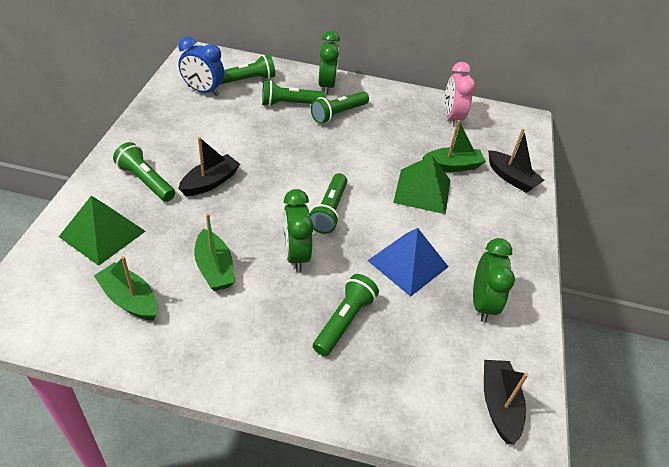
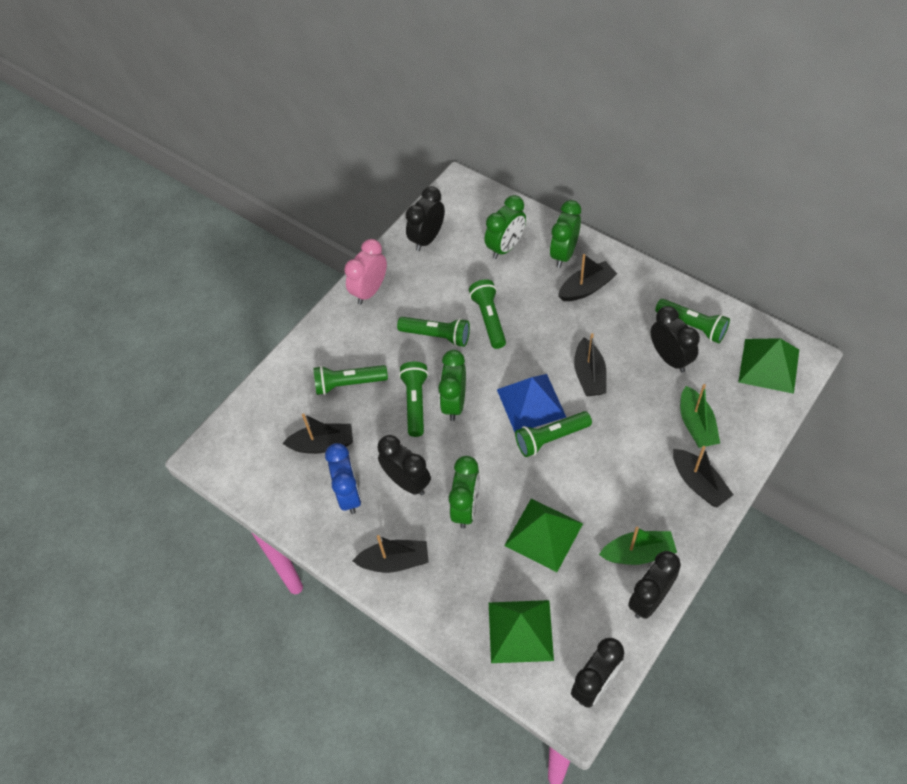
black boat: [178,137,240,196] [484,360,528,444] [488,128,545,193] = 3 -> [282,413,353,454] [353,535,429,573] [558,254,617,301] [574,333,607,396] [673,446,733,507] = 5
black clock: none = 0 -> [377,435,431,496] [406,186,445,251] [571,638,624,708] [628,551,681,619] [651,306,700,373] = 5
green boat: [94,256,157,321] [194,213,235,291] [423,120,486,172] = 3 -> [599,527,677,565] [680,384,720,448] = 2
green clock: [283,189,314,272] [318,31,340,95] [473,238,515,322] = 3 -> [438,350,466,421] [449,456,480,528] [485,195,526,259] [550,200,581,268] = 4
green pyramid: [59,196,146,266] [393,155,450,214] = 2 -> [489,600,554,663] [504,499,583,572] [738,338,799,394] = 3

